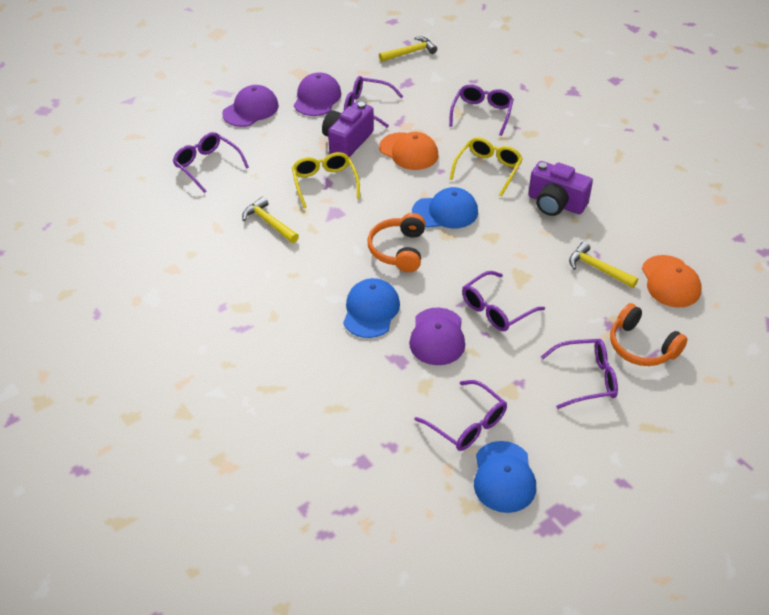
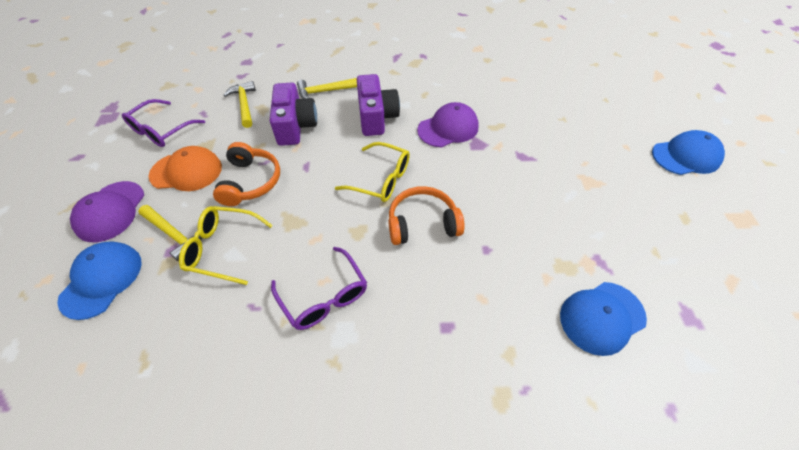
orange cap: [379,132,438,170] [642,255,701,308] = 2 -> [149,146,222,191] = 1
purple cap: [222,85,279,127] [294,72,341,116] [409,308,465,365] = 3 -> [70,181,144,242] [417,102,479,147] = 2
purple glasses: [173,132,249,193] [344,76,403,128] [414,380,507,451] [449,84,514,136] [462,271,545,331] [541,339,618,409] = 6 -> [122,99,205,147] [271,247,367,330] = 2

